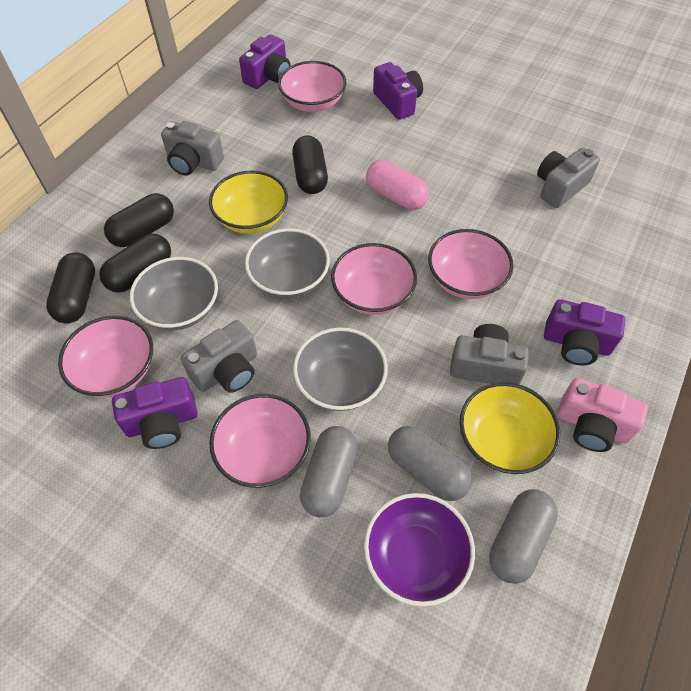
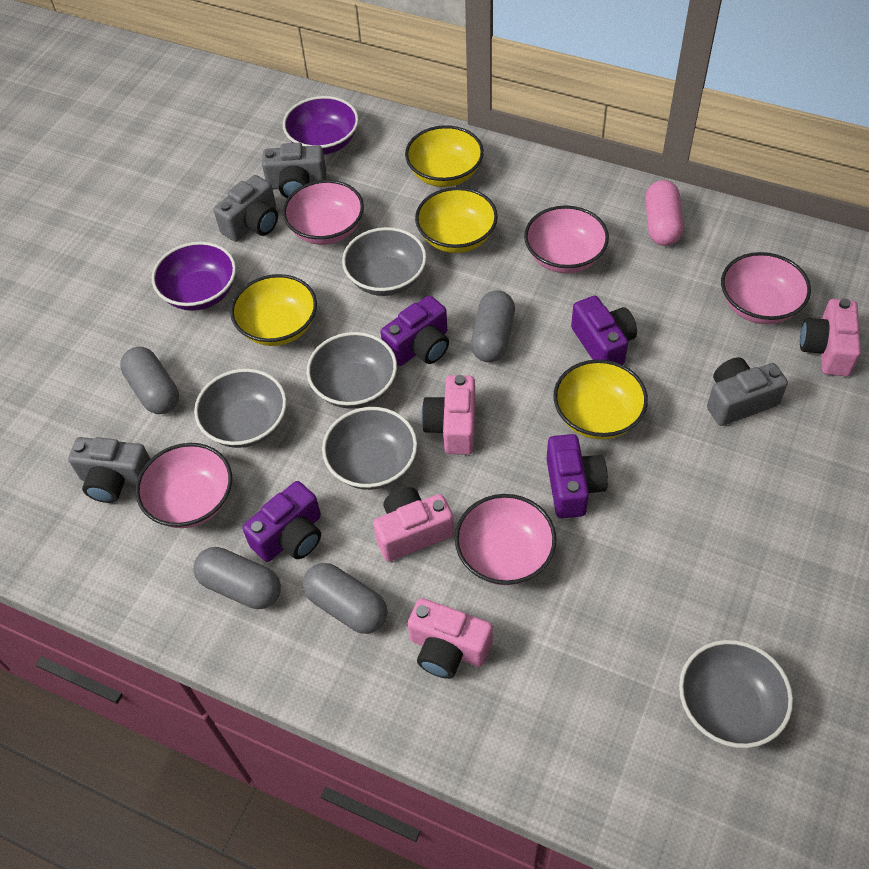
black capsule: [46,252,95,324] [99,233,171,293] [104,193,174,247] [292,136,328,194] = 4 -> none = 0
grey bowl: [130,257,218,330] [245,228,330,298] [293,327,388,411] = 3 -> [194,369,287,448] [307,332,397,409] [322,407,417,490] [342,227,427,296] [679,640,793,748] = 5
grey capsule: [300,426,358,517] [388,426,472,501] [489,489,558,584] = 3 -> [120,347,179,414] [193,547,281,609] [303,563,387,634] [471,290,515,362] = 4
pink camera: [558,377,648,452] = 1 -> [373,487,454,562] [408,598,493,679] [422,375,475,455] [800,299,861,376] = 4
purple bowl: [364,493,475,607] = 1 -> [152,242,236,311] [283,96,359,154] = 2
yellow bowl: [209,171,288,234] [460,382,560,474] = 2 -> [230,274,317,346] [405,125,484,187] [415,187,498,253] [553,359,648,439] = 4

